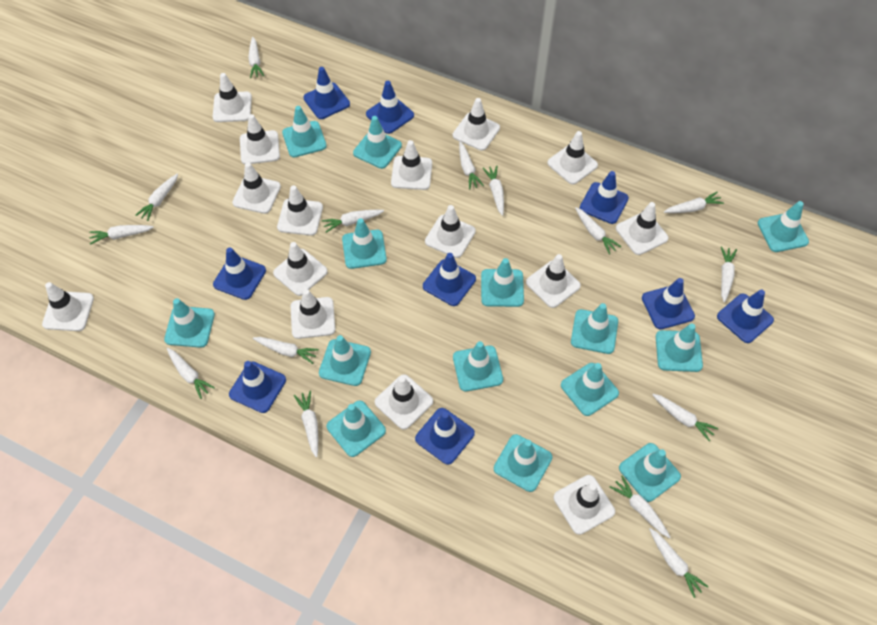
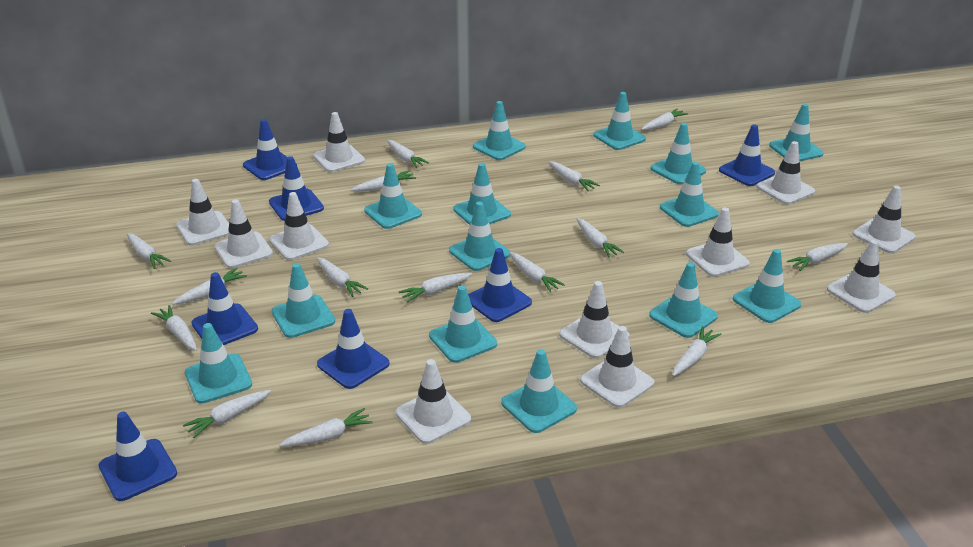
blue traffic cone: [213,247,266,300] [229,361,286,413] [303,67,350,119] [366,81,414,134] [415,408,475,465] [423,253,476,306] [580,171,629,224] [642,278,695,329] [717,289,774,343] = 9 -> [99,412,177,501] [191,272,258,345] [243,119,297,180] [269,156,324,221] [317,309,389,389] [468,248,532,322] [719,124,775,186] = 7
white traffic cone: [42,282,94,331] [213,73,252,122] [232,162,281,214] [240,114,280,164] [273,242,328,296] [277,185,323,236] [291,289,335,339] [375,374,433,430] [391,140,432,190] [425,205,476,258] [453,98,500,151] [526,254,581,308] [547,131,598,185] [554,475,615,535] [616,202,668,255] = 15 -> [176,179,229,246] [214,199,273,268] [269,192,329,260] [313,112,365,172] [396,359,471,444] [559,281,629,358] [580,326,654,408] [686,208,750,277] [757,141,815,204] [827,240,896,313] [852,185,916,253] = 11

